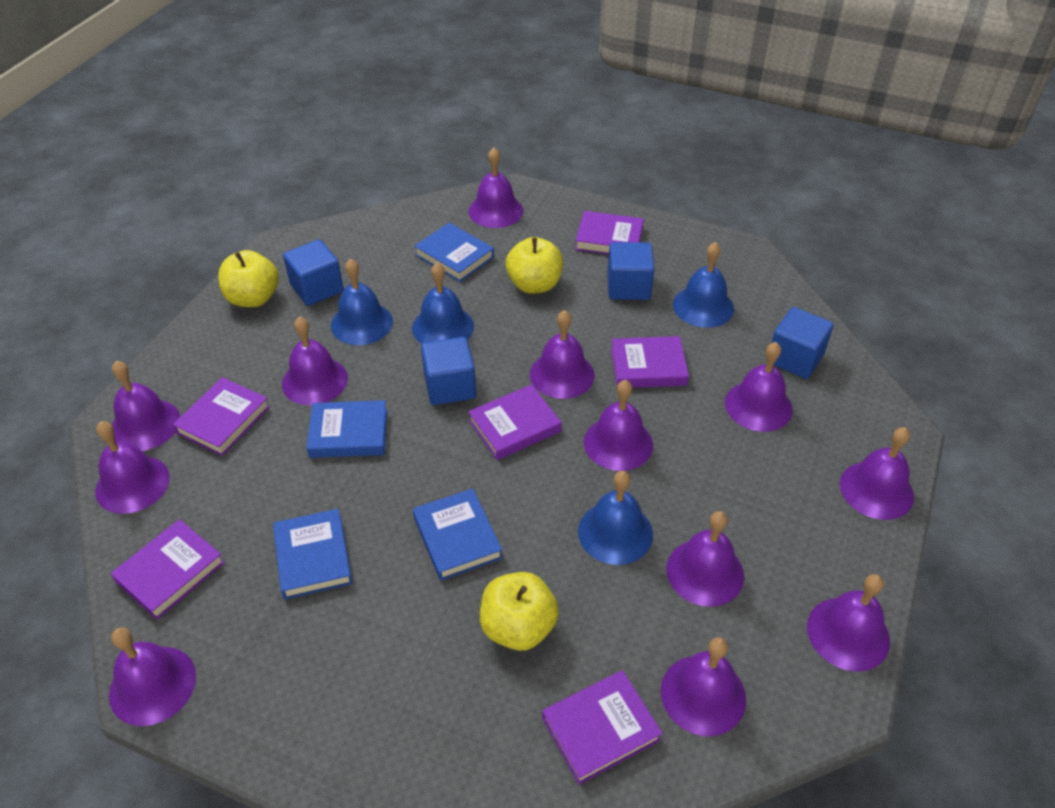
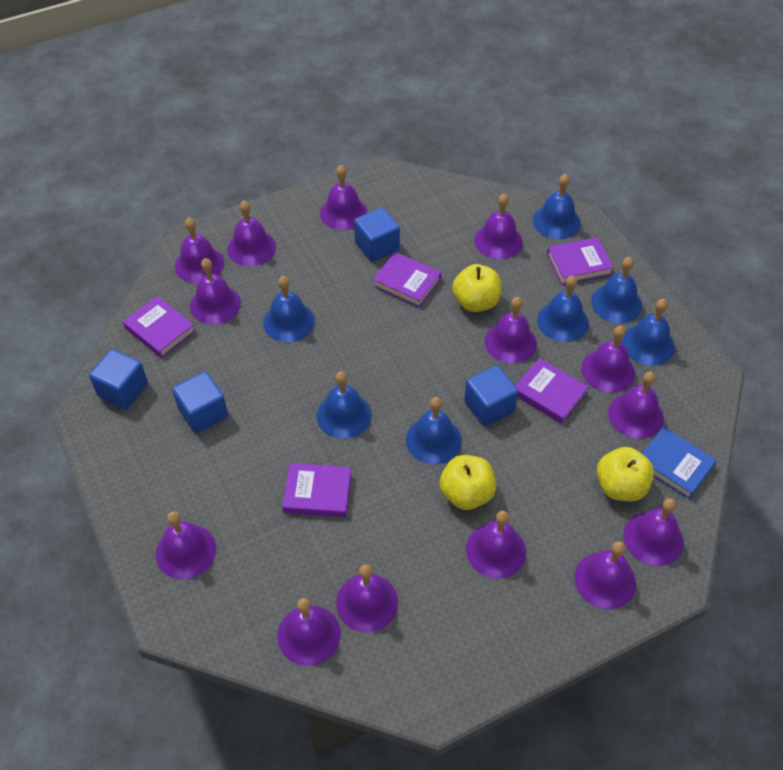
blue bell: [331,259,393,345] [412,263,474,344] [578,471,653,565] [673,242,734,328] = 4 -> [263,276,315,343] [317,371,372,439] [406,397,462,465] [533,174,581,239] [537,276,589,342] [591,257,642,323] [622,299,675,366] = 7
blue book: [273,509,352,600] [306,400,387,458] [413,488,503,581] [414,223,494,282] = 4 -> [642,427,716,499] = 1
purple bell: [95,421,170,514] [109,627,196,726] [112,361,180,451] [282,317,348,405] [469,148,523,228] [530,310,595,399] [584,380,653,471] [661,637,746,736] [666,511,744,607] [725,342,793,432] [807,574,890,672] [840,427,914,520] = 12 -> [156,511,216,579] [175,218,224,284] [190,258,241,325] [227,201,276,266] [277,598,341,666] [320,165,367,230] [336,564,398,632] [466,511,526,579] [474,194,523,259] [485,297,537,364] [574,541,636,609] [581,326,635,393] [608,372,664,439] [624,498,684,566] = 14
purple book: [110,519,225,620] [173,377,270,456] [468,384,562,460] [542,670,663,785] [575,211,644,255] [611,336,689,388] = 6 -> [123,296,196,358] [282,463,351,517] [373,252,441,307] [515,358,588,424] [547,237,614,285] = 5

